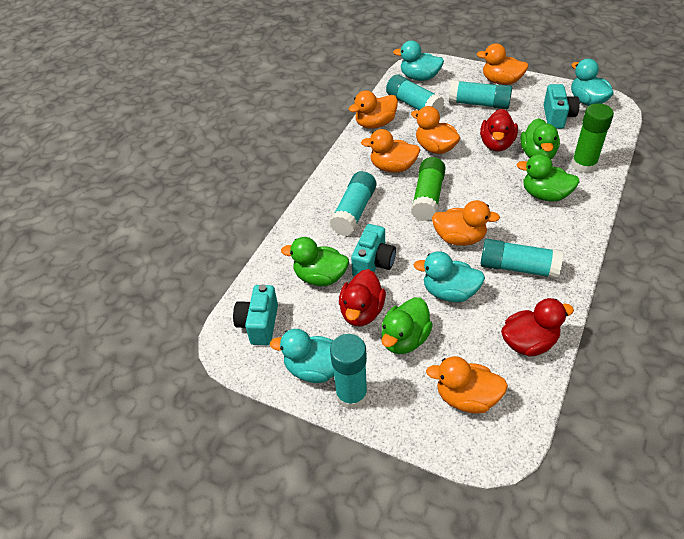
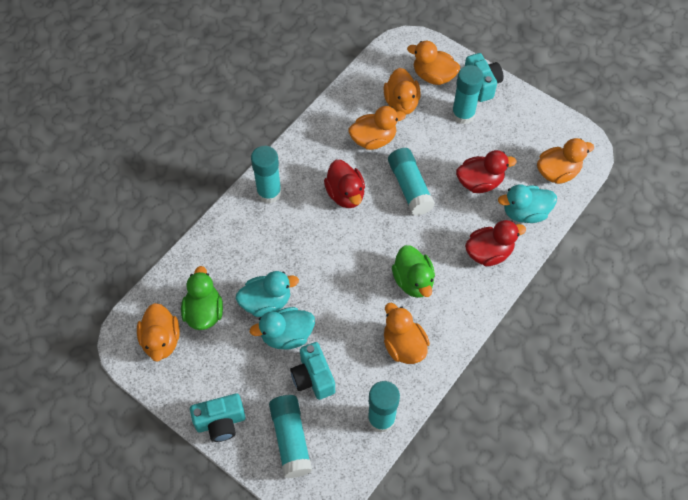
green duck: [281,237,349,286] [382,297,433,354] [516,154,580,202] [520,118,560,159] = 4 -> [181,266,223,330] [392,245,435,298] = 2
green glue stick: [411,157,446,221] [572,103,614,173] = 2 -> none = 0
turquoise duck: [270,329,334,383] [393,41,444,81] [414,251,485,302] [571,59,614,106] = 4 -> [236,271,299,317] [250,307,315,350] [498,184,557,223] = 3

